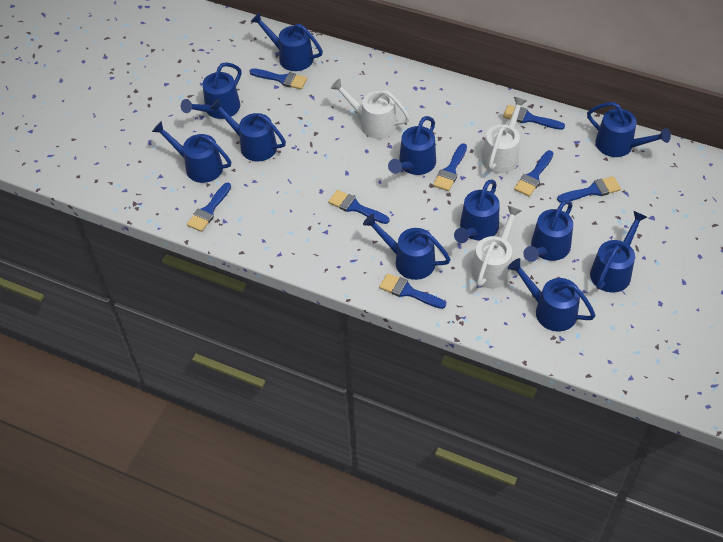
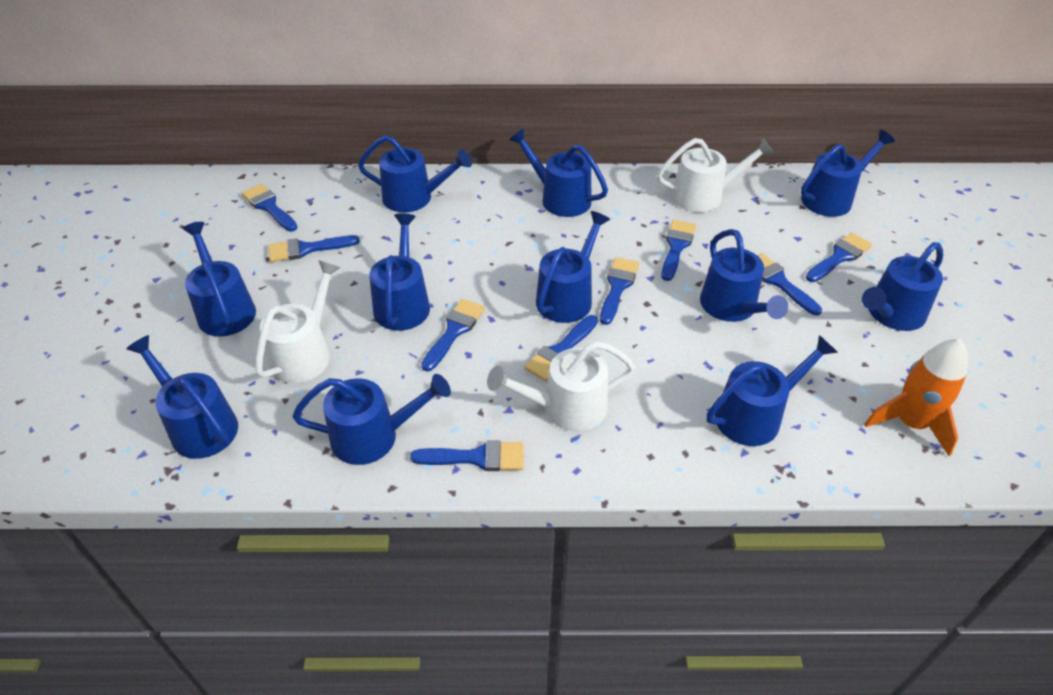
blue brush: [187,183,231,232] [250,68,307,89] [328,190,390,224] [379,273,446,309] [433,143,467,191] [503,105,565,130] [514,150,554,197] [557,176,621,203] = 8 -> [242,184,298,231] [268,235,360,262] [410,440,524,471] [421,299,485,371] [525,315,598,382] [600,257,639,325] [661,220,696,281] [757,253,822,315] [806,233,872,282] = 9
orange rocket: none = 0 -> [864,339,968,456] = 1

